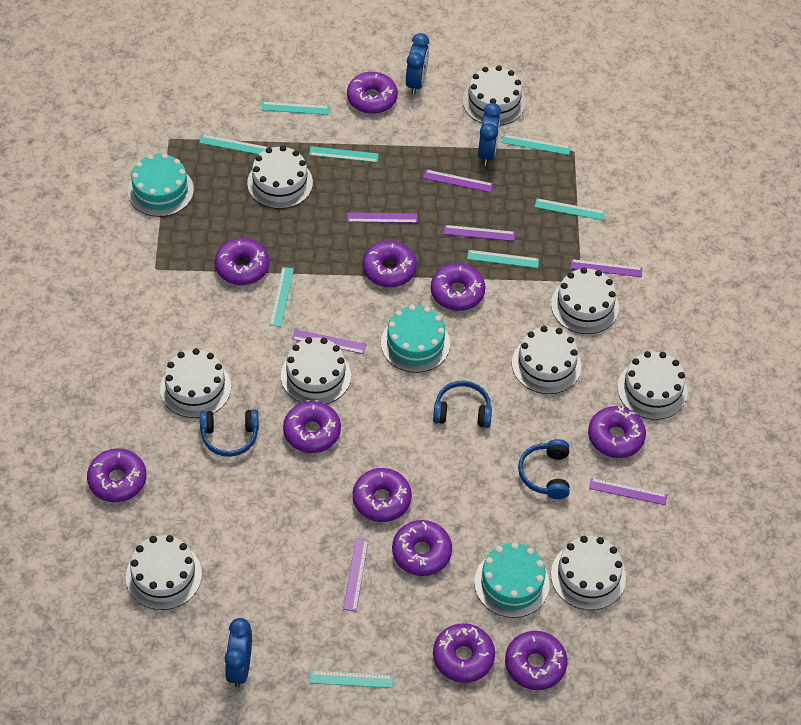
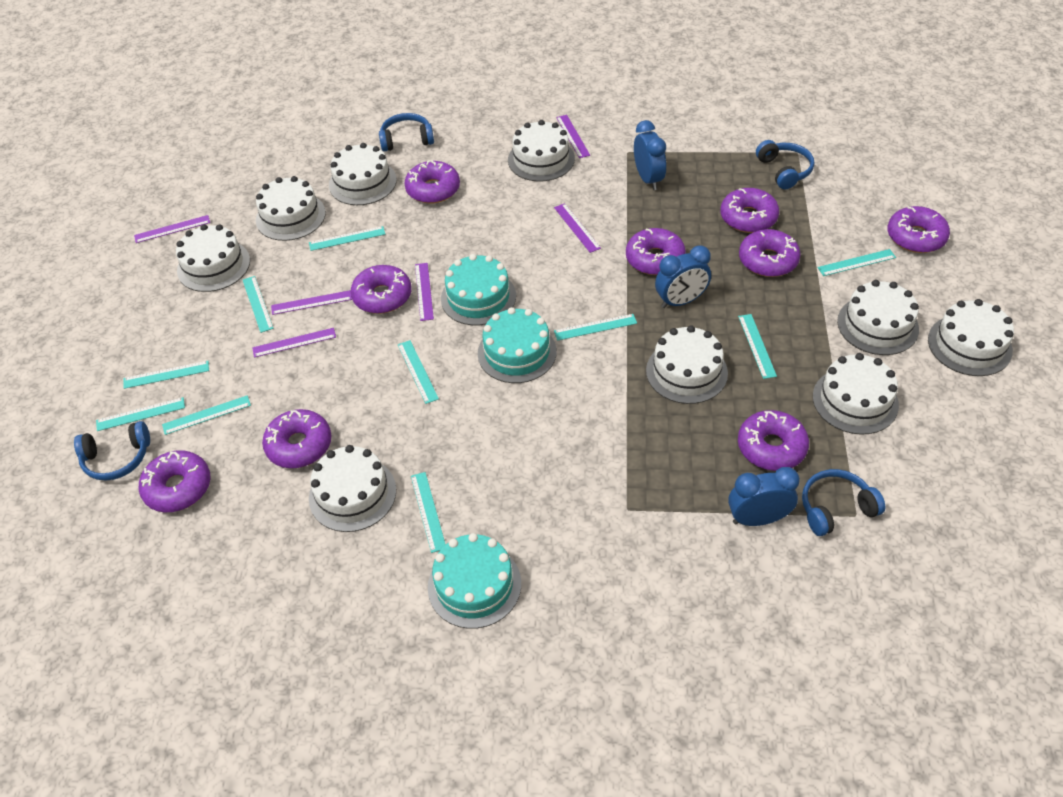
blue headphones: [200,409,259,457] [433,381,492,428] [518,439,570,499] = 3 -> [74,421,150,481] [379,113,434,152] [756,140,814,189] [802,469,885,536] = 4
purple donut: [87,448,147,502] [215,238,269,285] [283,401,341,453] [347,72,398,114] [353,468,412,522] [362,240,417,287] [392,520,452,576] [431,263,485,311] [433,623,495,683] [505,631,567,690] [588,406,646,458] = 11 -> [139,450,210,512] [262,409,332,468] [351,265,412,314] [405,160,460,204] [626,228,686,275] [720,188,779,233] [738,410,809,471] [739,229,801,277] [887,206,950,253] = 9
purple ruler: [292,330,366,354] [343,538,369,611] [347,213,418,223] [423,170,493,192] [444,225,515,241] [570,259,642,277] [589,478,667,505] = 7 -> [134,215,210,243] [252,328,336,358] [271,290,352,315] [415,263,434,321] [554,203,601,253] [556,115,590,158] = 6
turquoise ruler: [199,134,268,154] [261,102,330,115] [269,267,294,327] [309,146,379,162] [310,670,393,688] [467,250,539,268] [502,134,571,155] [535,198,605,220] = 8 -> [96,397,185,431] [124,361,209,389] [162,395,251,435] [243,276,274,333] [309,226,385,251] [398,340,439,404] [411,472,446,553] [554,314,637,341] [738,314,777,379] [817,249,896,276] = 10

